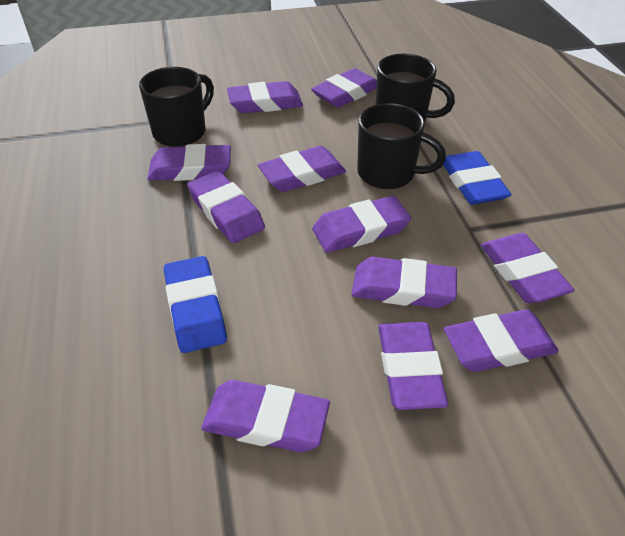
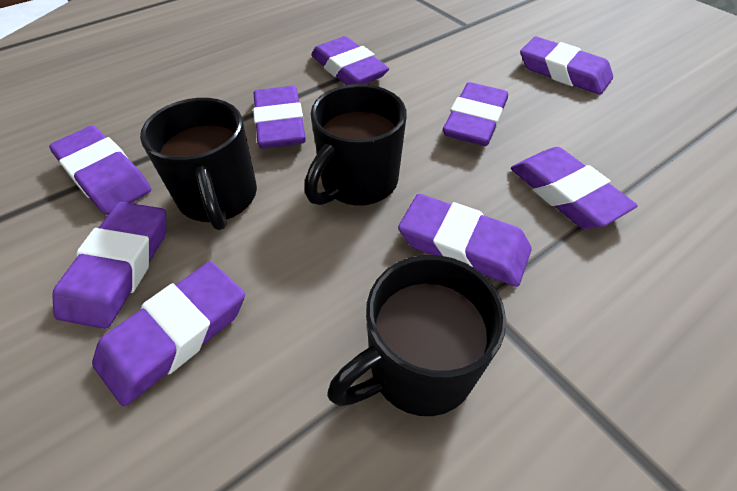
blue eraser: [164,256,227,353] [443,151,512,205] = 2 -> none = 0
purple eraser: [147,144,231,181] [187,171,265,243] [202,380,330,452] [227,81,303,113] [258,146,346,192] [311,68,377,108] [312,196,411,253] [352,257,457,308] [378,322,448,410] [444,309,559,372] [481,233,574,303] = 11 -> [49,126,151,215] [52,202,166,329] [92,261,245,406] [253,86,306,149] [311,36,389,85] [398,194,532,287] [443,82,508,146] [511,147,638,229] [520,37,613,95] = 9

